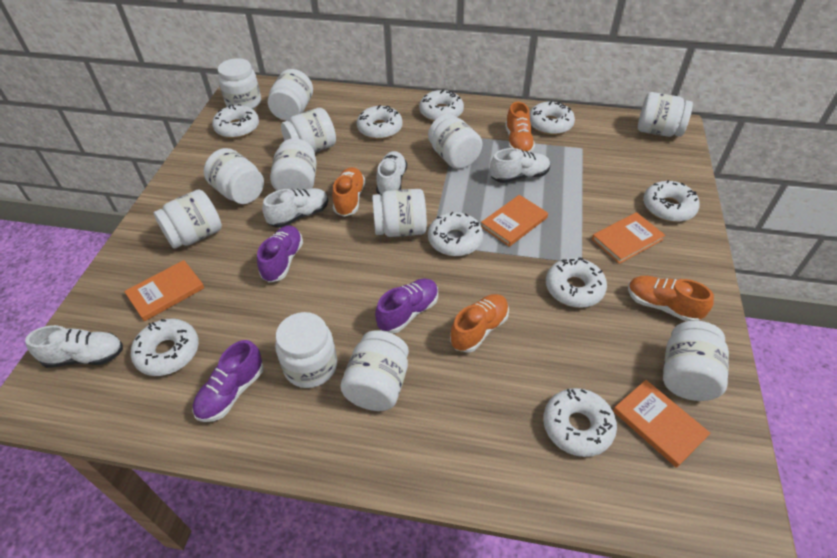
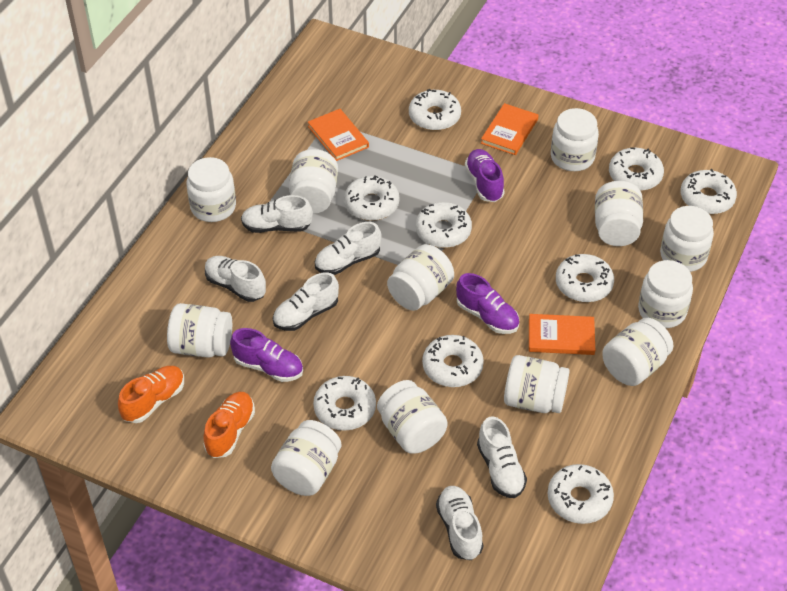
orange book: [124,260,204,321] [481,195,548,247] [592,212,665,264] [613,380,710,468] = 4 -> [308,109,369,161] [481,103,538,155] [529,314,595,355] = 3
orange shoe: [332,167,366,217] [450,294,509,353] [505,102,535,153] [628,276,714,321] = 4 -> [118,366,184,423] [203,392,255,458] = 2
white shoe: [25,325,123,368] [262,188,328,228] [376,151,407,195] [490,148,550,183] = 4 -> [205,256,266,302] [241,195,313,233] [273,272,339,331] [315,222,382,275] [436,486,483,560] [477,416,527,498] = 6

